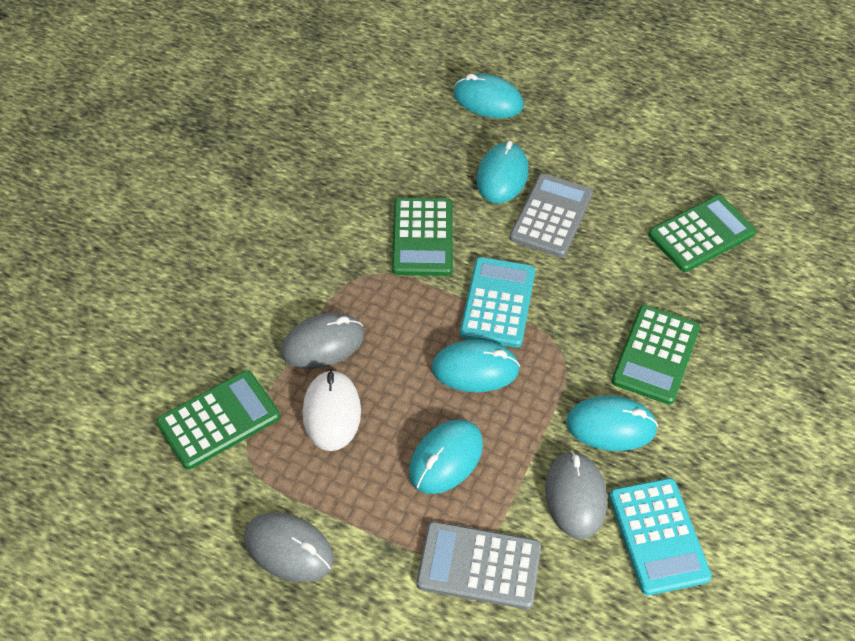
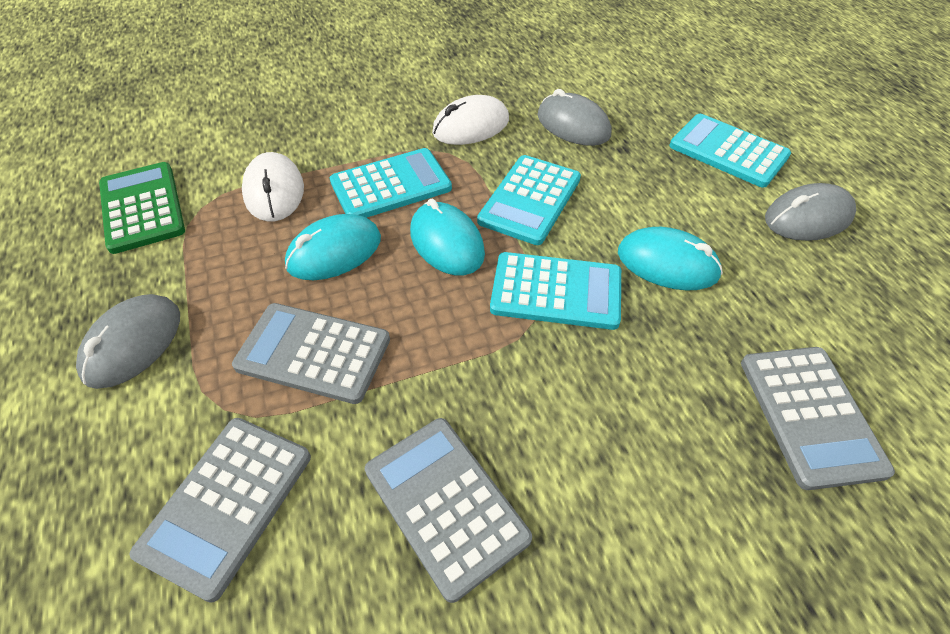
green calculator: [156,370,280,470] [392,198,453,276] [611,305,700,405] [648,195,756,272] = 4 -> [99,162,185,254] = 1
grey calculator: [416,521,541,609] [510,173,593,258] = 2 -> [129,418,311,603] [232,303,390,404] [365,418,532,603] [741,347,895,490] = 4
turquoise calculator: [460,257,535,348] [609,478,712,595] = 2 -> [330,148,452,218] [477,155,581,245] [490,252,621,330] [669,114,791,188] = 4
turquoise mouse: [409,419,483,494] [432,340,520,392] [453,73,524,118] [477,141,529,203] [566,396,658,451] = 5 -> [285,214,381,280] [410,199,485,276] [618,227,723,291] = 3
white mouse: [302,369,361,451] = 1 -> [242,152,304,222] [432,95,509,145] = 2

